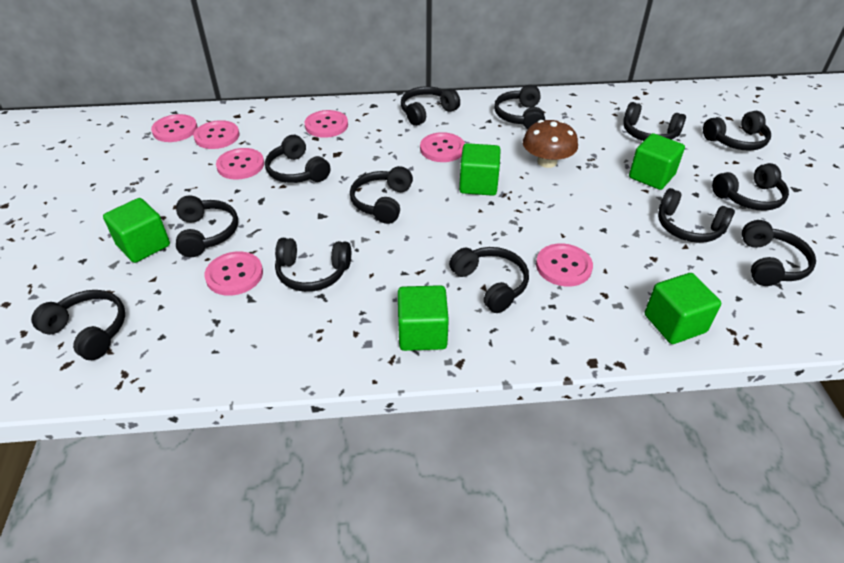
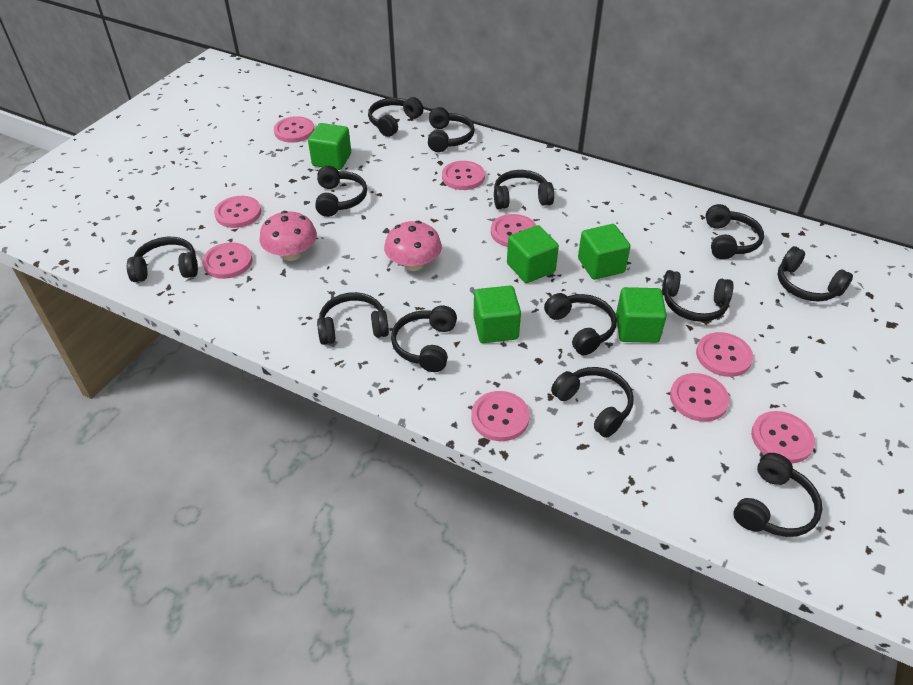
brown mushroom: [523,120,578,168] = 1 -> none = 0
pink button: [151,114,198,142] [193,120,240,149] [205,251,263,296] [216,148,264,180] [305,110,348,138] [420,132,465,162] [536,243,593,287] = 7 -> [202,242,253,279] [214,196,261,228] [274,116,315,143] [442,161,485,190] [471,391,530,441] [491,214,536,247] [670,373,730,422] [696,332,753,377] [751,411,815,463] = 9
pink mushroom: none = 0 -> [260,211,317,261] [384,221,442,271] = 2

